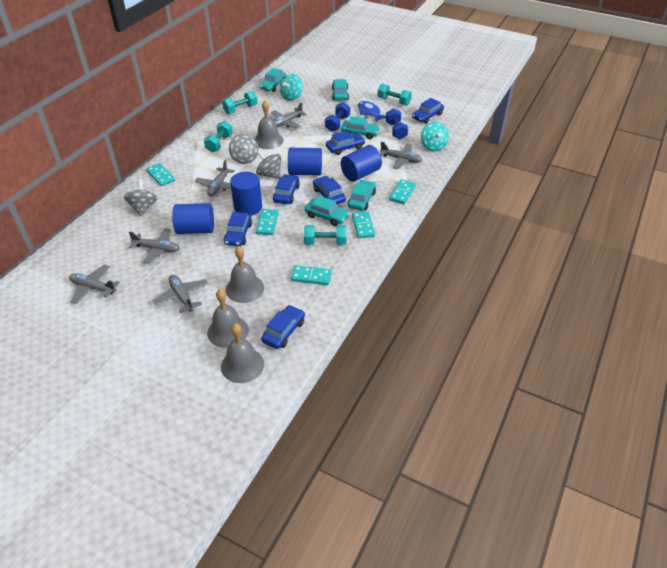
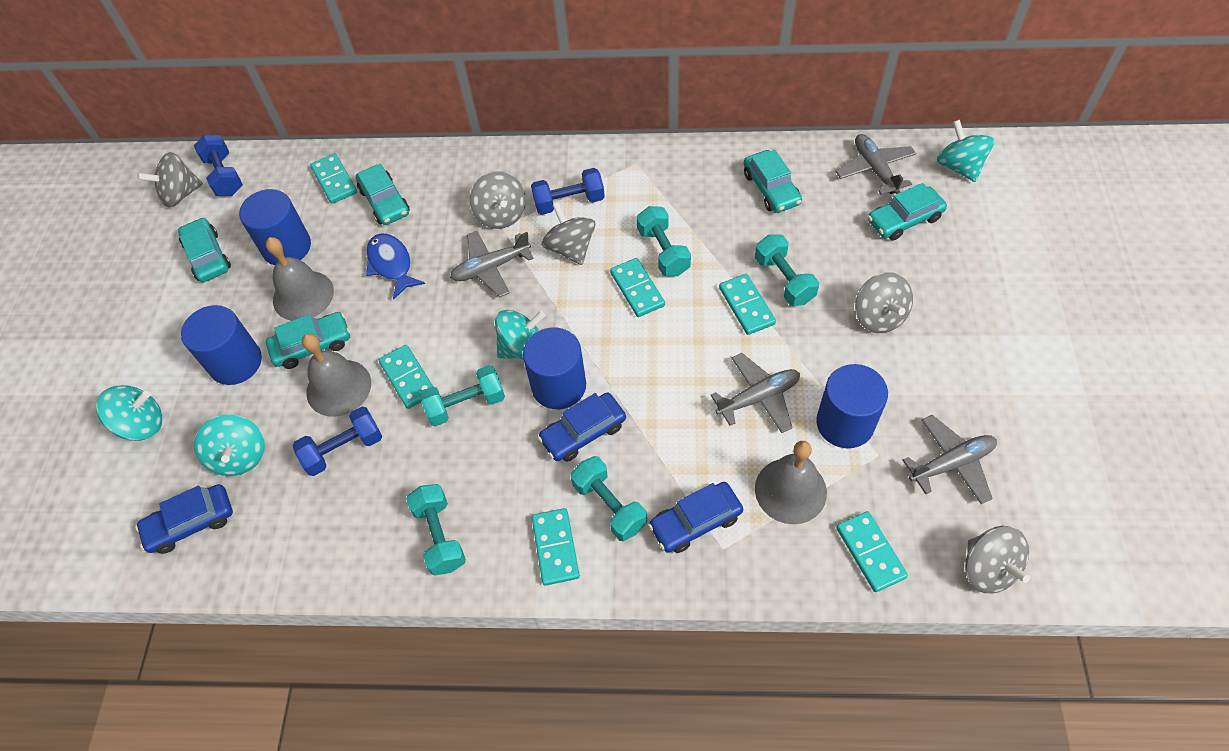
blue car: [224,212,252,246] [261,305,305,349] [273,174,300,204] [313,176,346,204] [326,131,365,155] [412,98,444,124] = 6 -> [135,484,233,554] [538,393,626,462] [648,482,743,553] = 3
blue dumbbell: [325,102,350,132] [386,108,408,139] = 2 -> [194,134,243,196] [293,407,382,476] [531,168,605,215] = 3
grey bell: [207,289,249,348] [221,323,264,383] [226,246,264,303] [255,101,283,149] = 4 -> [266,237,334,321] [302,334,371,417] [755,441,827,524] = 3
grey plane: [69,264,120,304] [129,228,180,264] [153,275,208,313] [195,160,235,197] [271,103,306,129] [380,142,422,169] = 6 -> [450,231,534,297] [710,353,800,433] [835,134,916,195] [903,415,997,504] = 4
grey spinning top: [124,180,158,216] [229,134,259,164] [256,150,281,179] = 3 -> [137,152,203,208] [470,171,526,229] [542,203,595,265] [855,272,913,333] [965,526,1030,593] = 5
turquoise domino: [146,163,175,186] [256,209,279,235] [291,265,332,285] [352,212,375,238] [389,179,416,204] = 5 -> [310,153,357,204] [379,345,433,409] [532,508,580,586] [610,258,665,317] [719,274,776,335] [836,511,908,592] = 6
turquoise dumbbell: [204,121,233,152] [222,91,257,114] [304,225,347,245] [377,84,412,105] = 4 -> [406,484,466,576] [419,365,505,426] [571,456,647,541] [637,206,691,276] [755,234,819,306] = 5
turquoise spinning top: [280,74,303,101] [421,122,449,151] = 2 -> [96,385,162,441] [194,415,265,476] [495,310,546,360] [937,120,995,182] = 4

